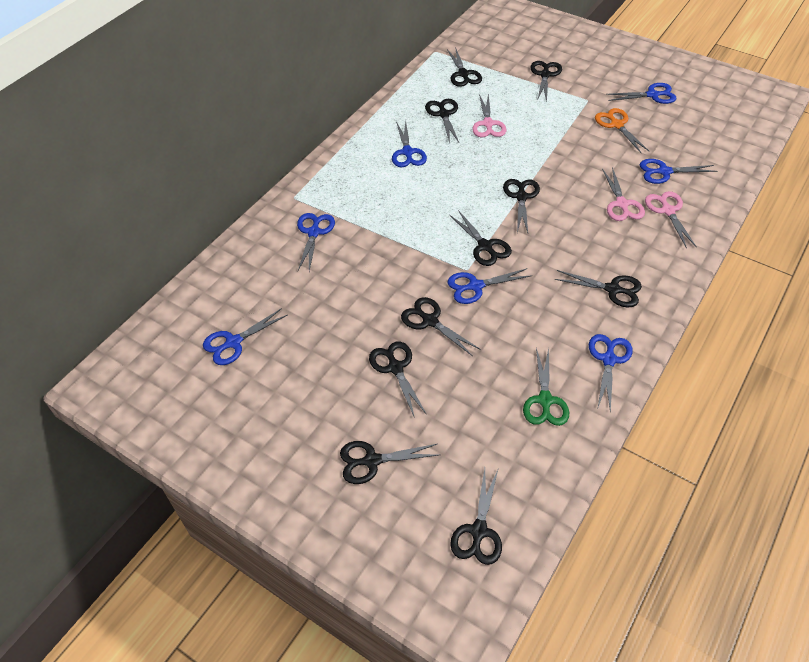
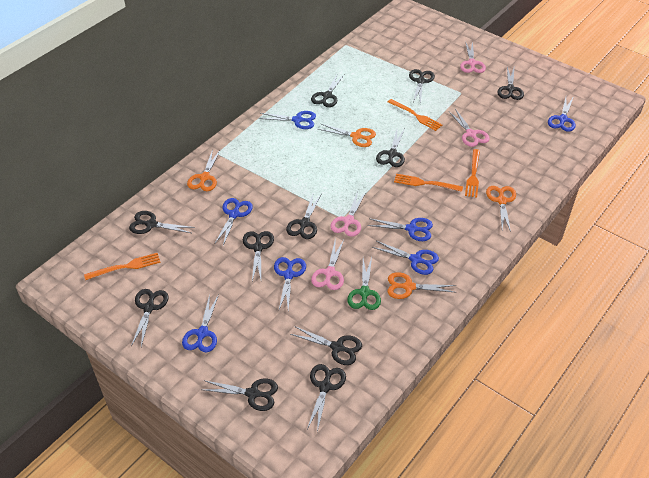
black scissors: [340,441,439,484] [369,342,427,418] [401,297,481,356] [425,99,459,143] [447,47,482,87] [450,210,512,266] [450,469,502,565] [503,179,540,233] [530,61,562,102] [554,270,642,308] = 10 -> [129,211,195,234] [131,289,169,347] [202,379,278,411] [243,231,274,281] [286,192,322,239] [290,326,362,365] [307,364,346,432] [311,73,344,107] [376,129,405,167] [409,69,435,104] [497,67,524,100] = 11
orange fork: none = 0 -> [84,253,161,280] [388,99,442,131] [394,174,463,192] [465,149,480,197] = 4
orange scissors: [595,108,650,153] = 1 -> [187,149,220,191] [318,124,376,147] [388,272,457,299] [486,186,516,232] = 4
pink scissors: [472,93,506,137] [602,167,645,221] [645,191,697,249] = 3 -> [311,240,344,290] [331,191,366,237] [448,109,490,147] [460,41,486,73] = 4

